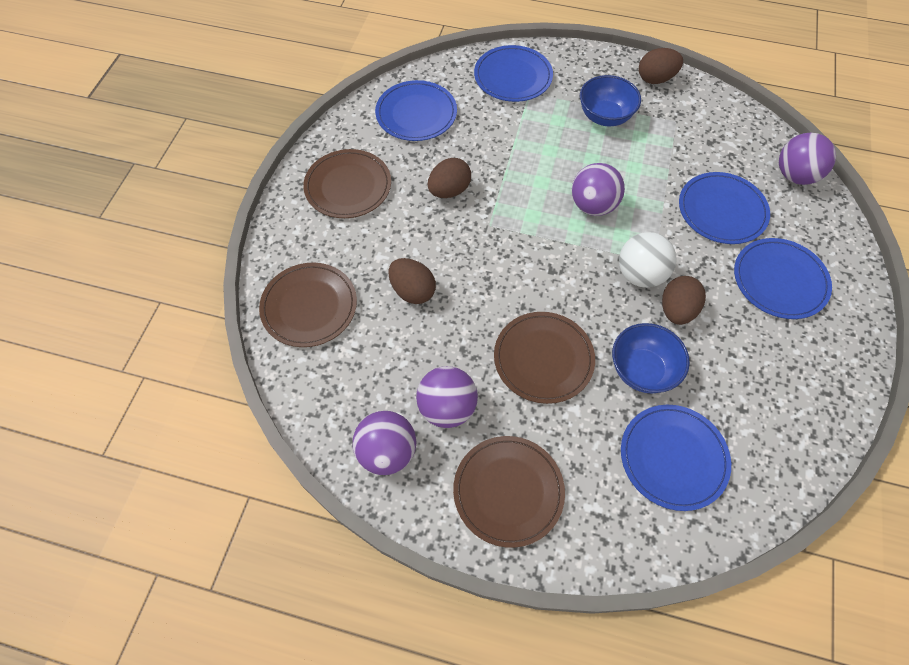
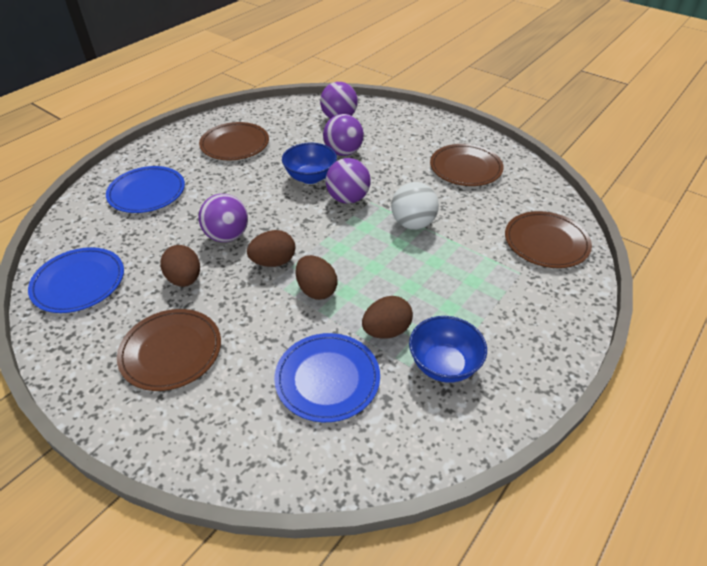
blue plate: [375,80,457,141] [474,45,553,102] [621,405,731,511] [679,172,770,244] [734,238,832,319] = 5 -> [28,247,124,313] [106,166,185,213] [274,333,380,422] = 3

